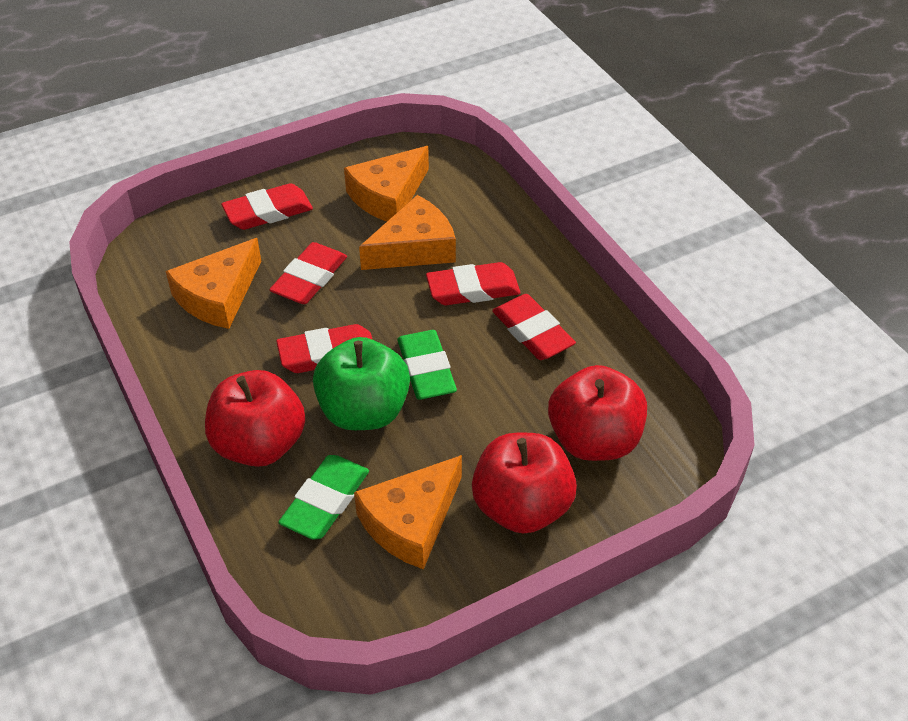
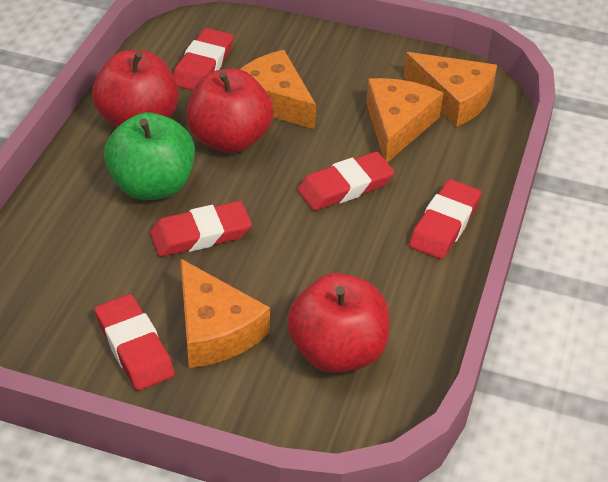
green eraser: [279,455,369,540] [397,330,457,400] = 2 -> none = 0

